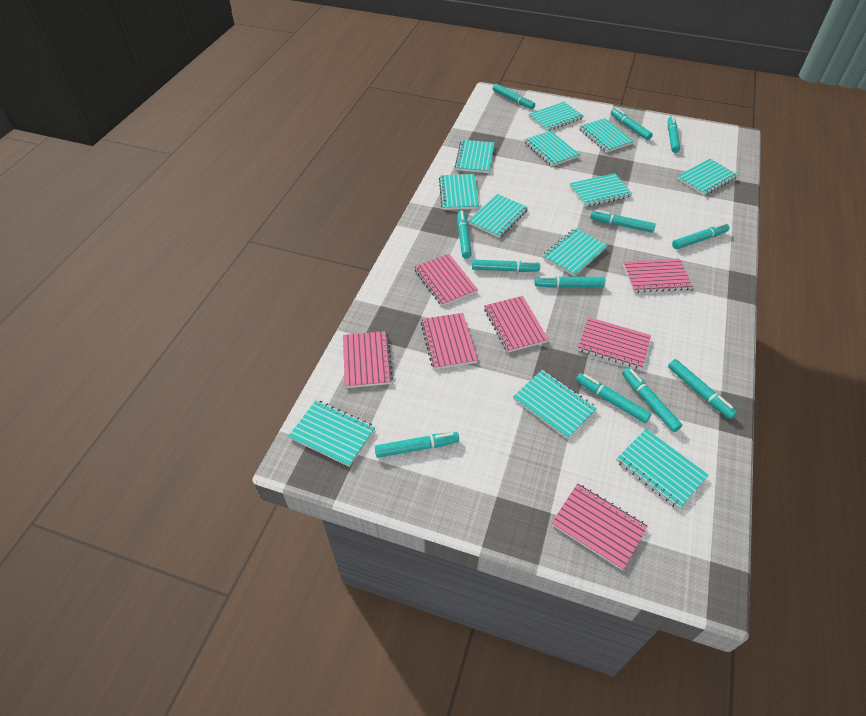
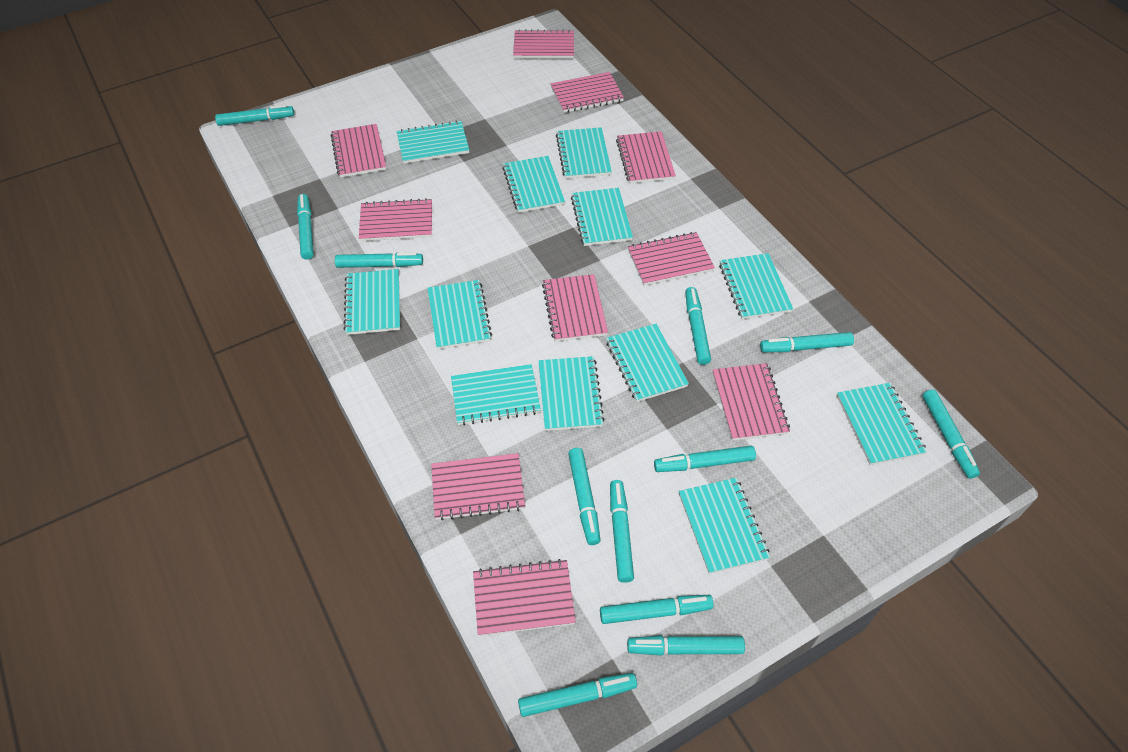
pink notebook: [343,331,393,388] [414,254,478,306] [421,313,478,369] [484,296,549,353] [552,483,648,570] [578,317,651,369] [623,259,693,293] = 7 -> [331,124,386,178] [359,198,432,241] [431,453,525,521] [473,559,576,636] [513,29,574,59] [542,274,608,342] [551,72,624,113] [616,131,676,184] [628,232,715,286] [713,363,790,441] = 10

